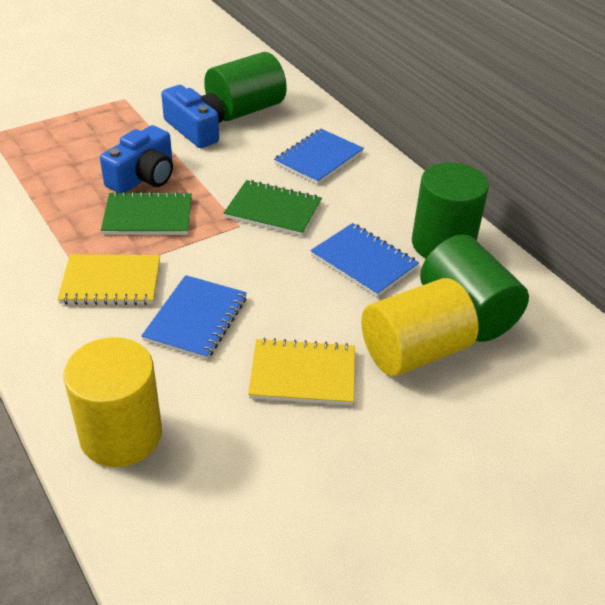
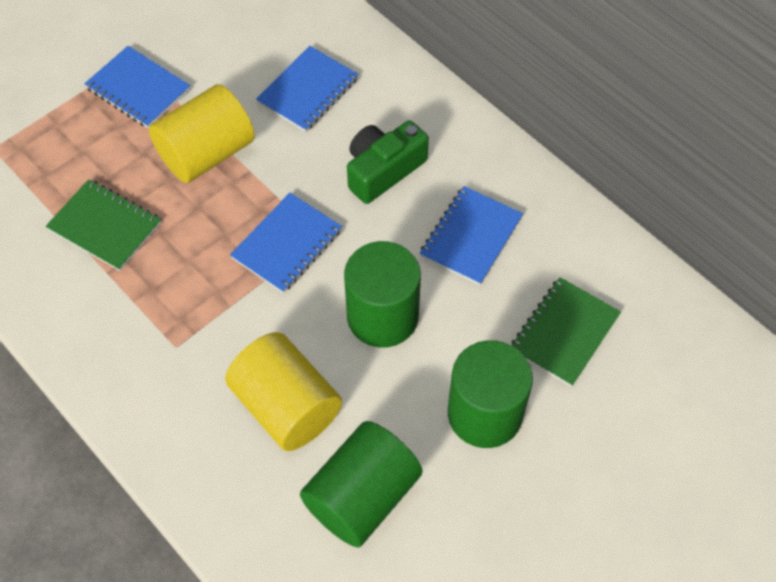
blue camera: [100,125,173,193] [161,85,224,148] = 2 -> none = 0
blue notebook: [141,275,247,360] [274,129,364,185] [310,223,419,297] = 3 -> [84,46,190,128] [230,193,342,293] [256,46,359,132] [420,186,523,285] = 4
green camera: none = 0 -> [347,120,429,204] = 1
yellow notebook: [58,254,160,305] [248,338,355,405] = 2 -> none = 0

